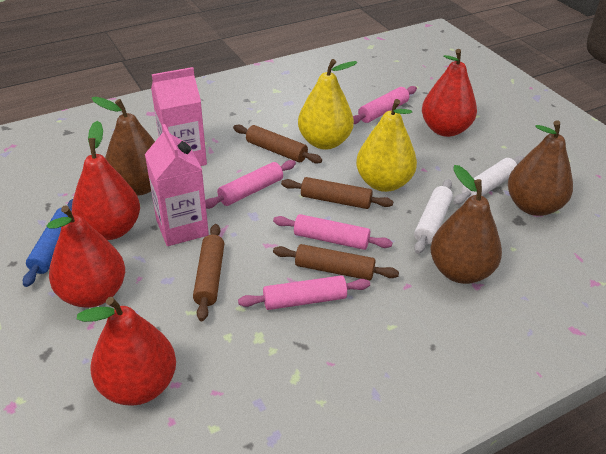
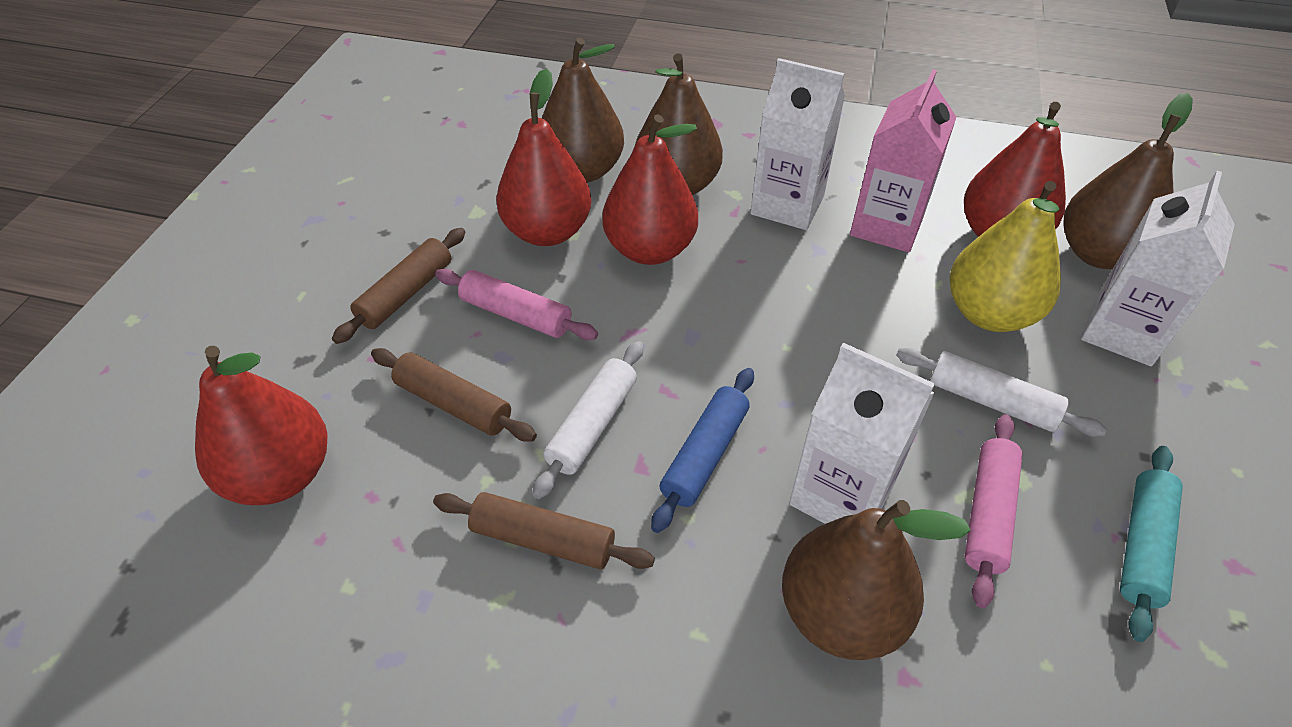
brown pear: [92,97,155,196] [430,165,502,284] [508,120,573,216] = 3 -> [542,38,624,183] [635,53,723,195] [782,500,971,660] [1063,93,1193,269] = 4
brown rolling pin: [193,224,224,321] [233,124,322,164] [273,244,399,280] [281,177,393,209] = 4 -> [332,228,465,344] [371,348,537,442] [433,492,655,569] = 3
pink carton: [145,124,209,246] [151,67,207,166] = 2 -> [850,69,957,252] = 1
pink rolling pin: [205,160,296,209] [238,275,370,310] [273,214,393,250] [353,86,417,124] = 4 -> [435,269,598,340] [965,414,1023,608] = 2
turquoise rolling pin: none = 0 -> [1120,446,1183,642] = 1
white carton: none = 0 -> [750,58,845,230] [789,343,935,524] [1081,171,1235,366] = 3
yellow pear: [298,59,357,150] [356,99,417,192] = 2 -> [949,181,1061,332] = 1

